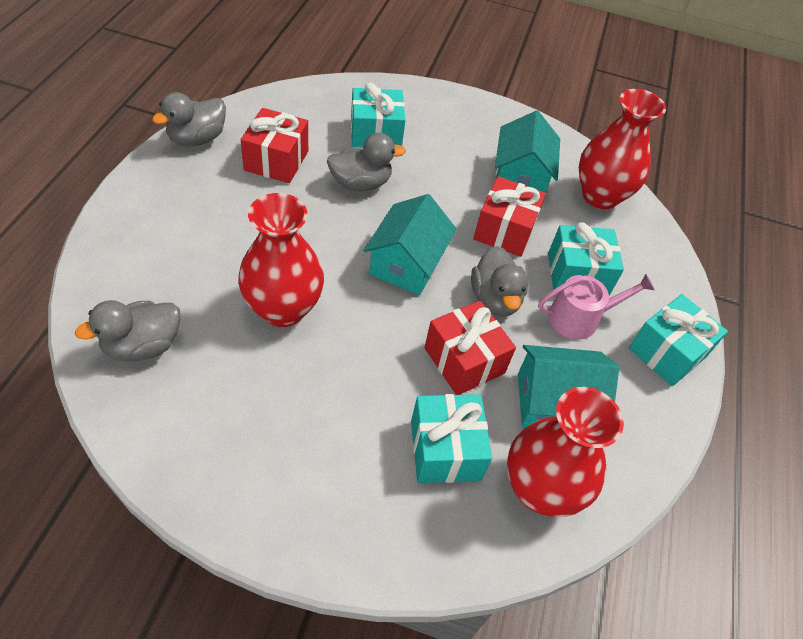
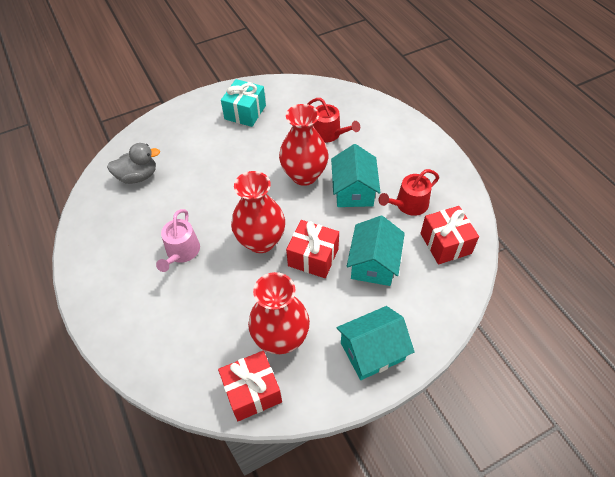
grey duck: [75,300,181,362] [152,92,226,146] [327,133,406,191] [471,246,528,317] = 4 -> [107,143,160,184] = 1
red watering can: none = 0 -> [307,98,360,143] [379,169,439,216] = 2
turquoise gift: [351,83,406,147] [411,394,492,483] [548,222,624,296] [629,294,728,386] = 4 -> [221,79,266,127] = 1

